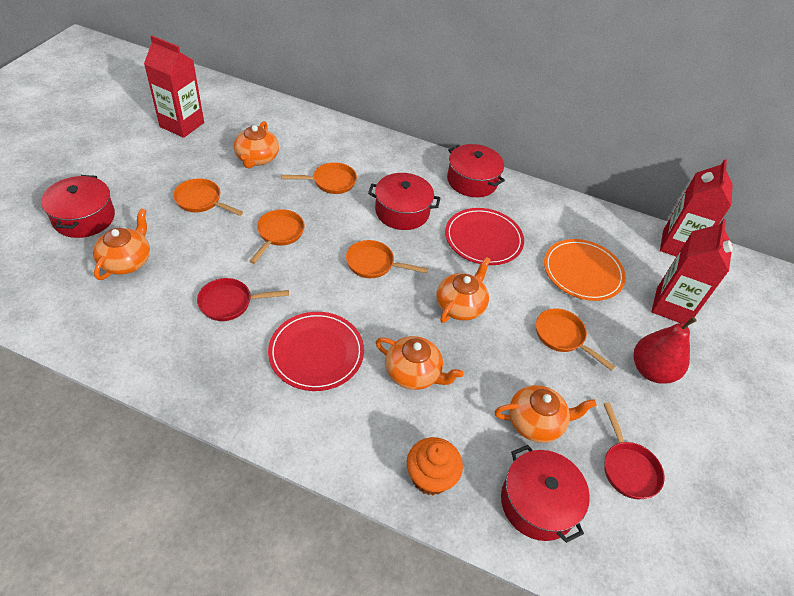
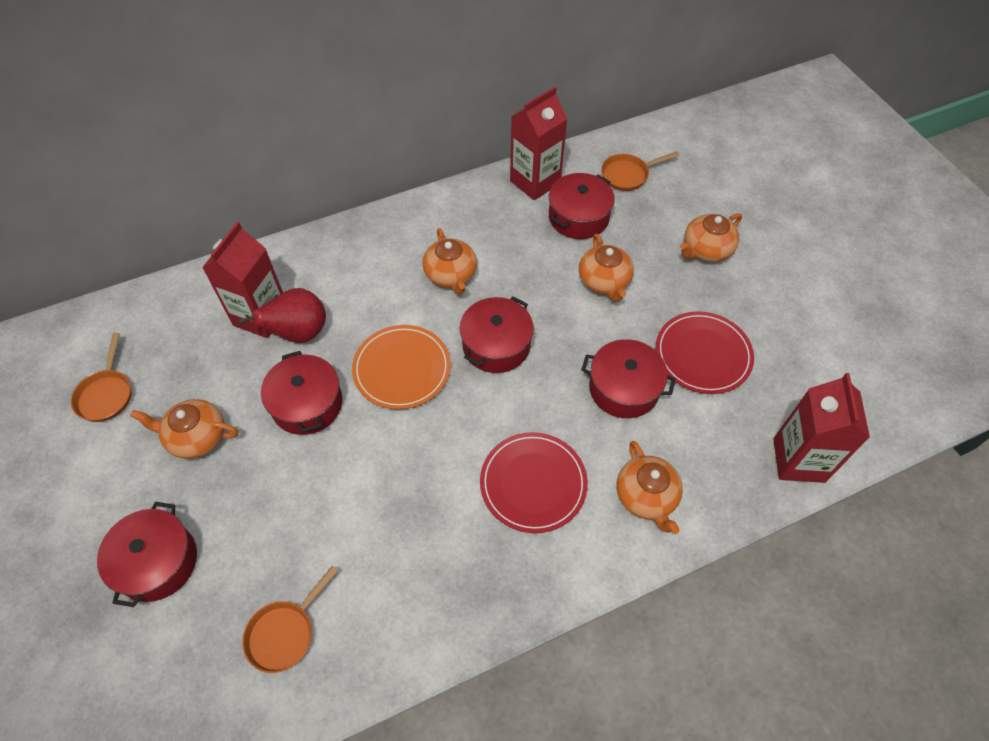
orange cupcake: [407,437,463,495] = 1 -> none = 0
orange pan: [173,178,243,216] [250,209,305,264] [281,162,357,194] [346,240,428,278] [536,308,615,371] = 5 -> [71,333,131,422] [242,566,338,673] [601,152,679,191] = 3
red pan: [197,278,289,321] [604,402,665,500] = 2 -> none = 0
red pot: [41,175,115,238] [368,173,440,230] [447,144,505,197] [501,445,590,543] = 4 -> [97,502,197,607] [261,351,343,435] [460,296,534,373] [549,173,615,239] [581,339,676,418] = 5

